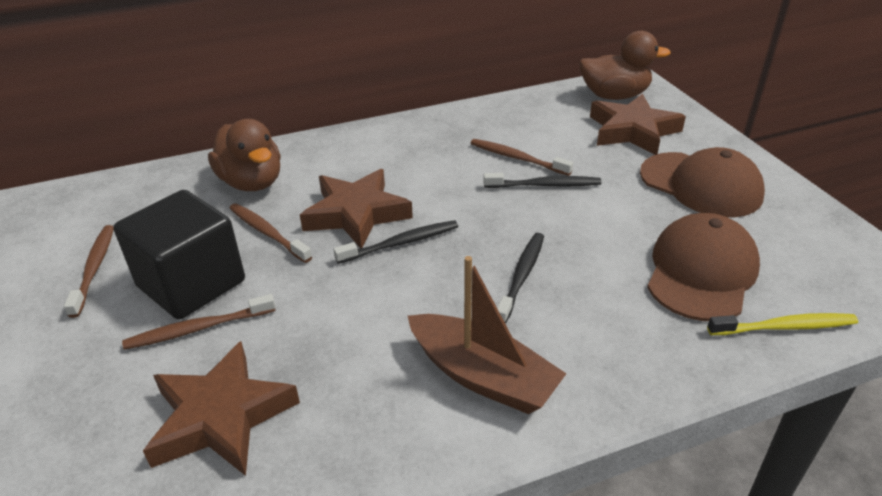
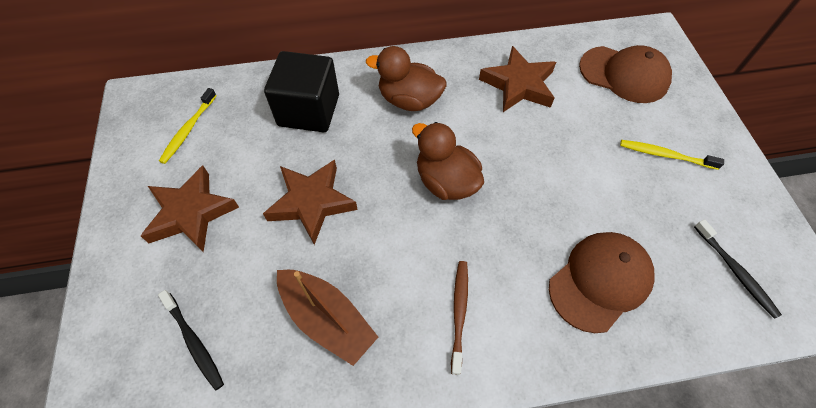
black toothbrush: [334,220,458,264] [483,173,602,188] [497,233,544,324] = 3 -> [158,290,224,391] [694,219,782,319] = 2
brown toothbrush: [64,225,113,318] [122,294,276,350] [229,203,312,263] [471,139,573,176] = 4 -> [451,261,468,375] = 1
yellow toothbrush: [707,313,858,335] = 1 -> [159,88,217,164] [620,140,724,170] = 2

